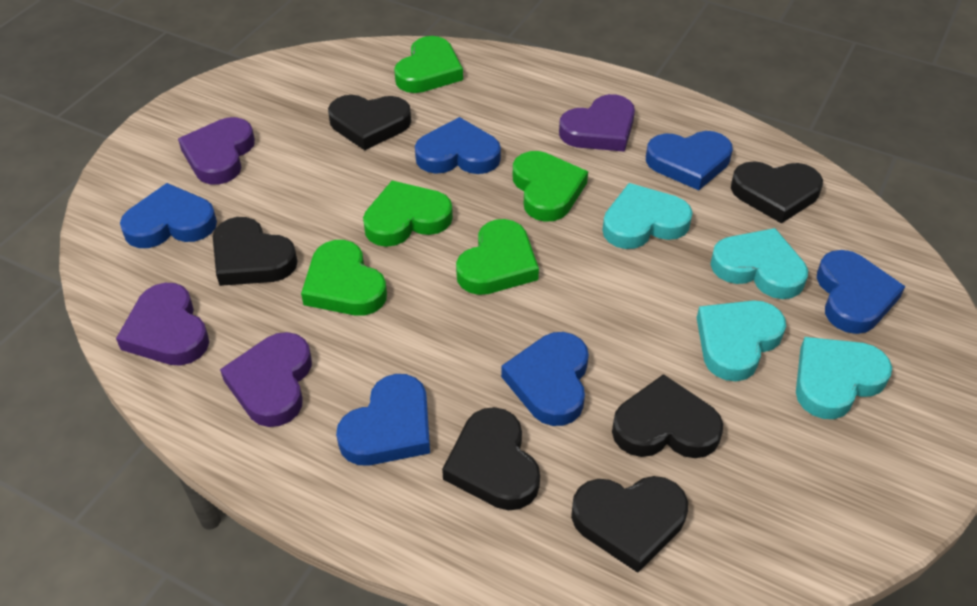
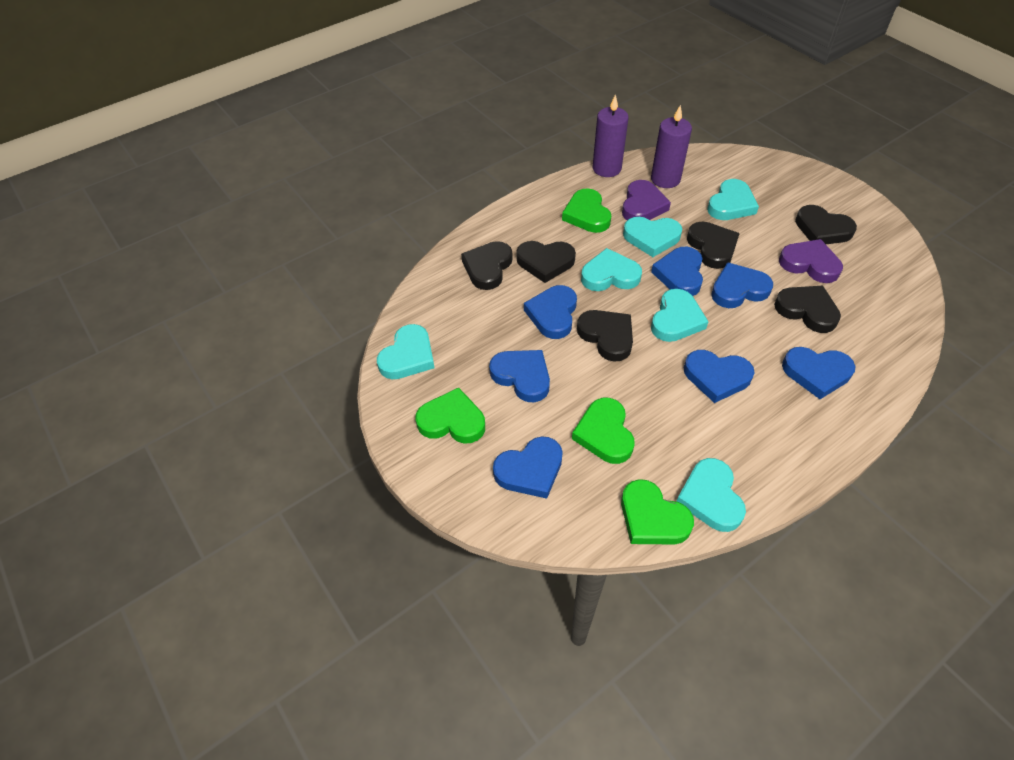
blue heart: [120,183,217,248] [336,374,430,466] [415,117,501,174] [501,332,589,426] [646,131,733,190] [817,250,905,334] = 6 -> [489,350,550,402] [493,436,563,499] [524,285,577,339] [651,247,703,296] [684,350,754,403] [711,262,773,308] [782,347,856,399] = 7
green heart: [301,240,387,316] [363,181,453,247] [394,36,463,93] [456,219,539,295] [513,151,588,222] = 5 -> [415,387,485,444] [562,188,611,233] [572,398,635,464] [621,479,694,544] = 4
purple candle: none = 0 -> [593,94,629,177] [651,105,692,188] = 2
purple heart: [116,283,209,366] [178,117,255,184] [220,332,312,427] [559,94,635,152] = 4 -> [622,180,671,220] [779,239,843,283] = 2
turquoise heart: [602,183,693,249] [697,300,786,381] [710,228,808,299] [796,337,892,419] = 4 -> [377,324,434,379] [581,248,642,291] [623,217,682,257] [651,289,709,342] [676,458,746,532] [707,179,759,220] = 6

